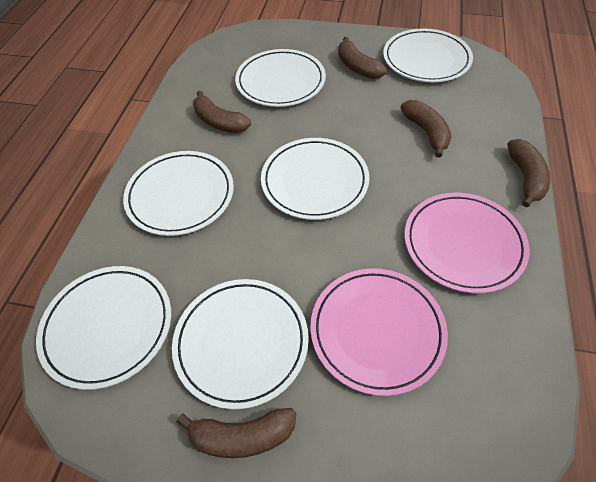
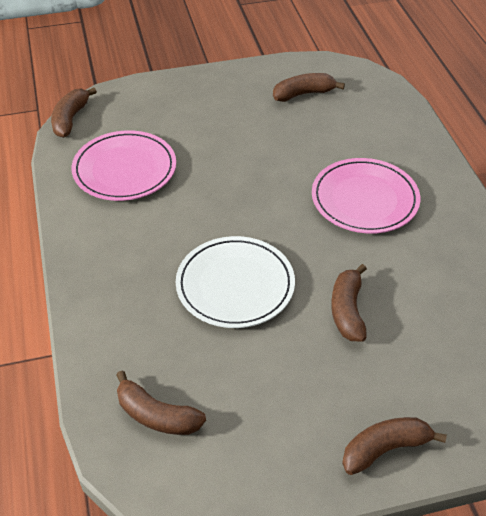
white plate: [36,266,171,390] [123,151,234,236] [172,279,309,410] [235,49,326,107] [261,138,370,220] [383,29,473,82] = 6 -> [176,236,295,328] = 1

